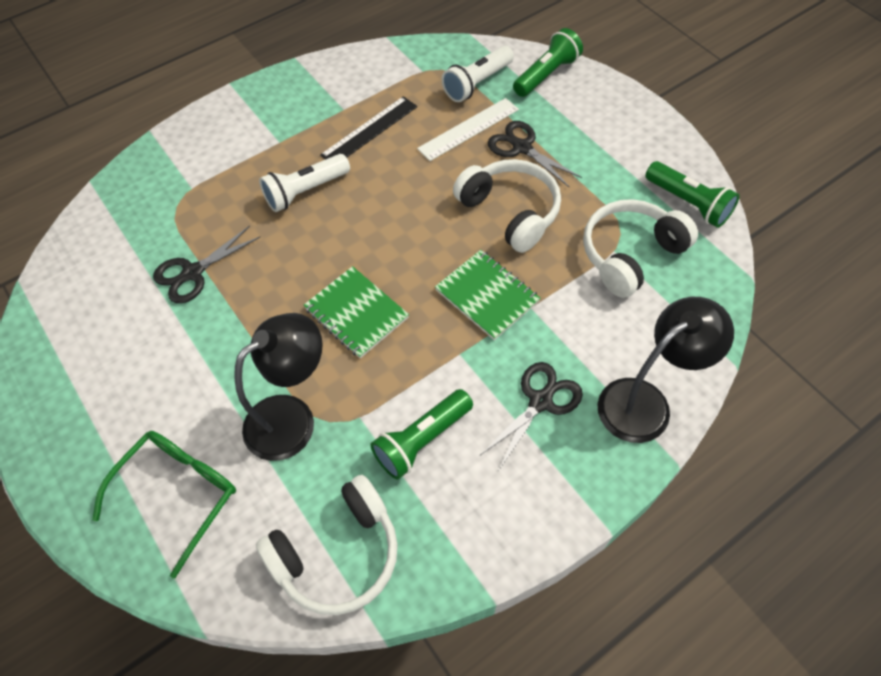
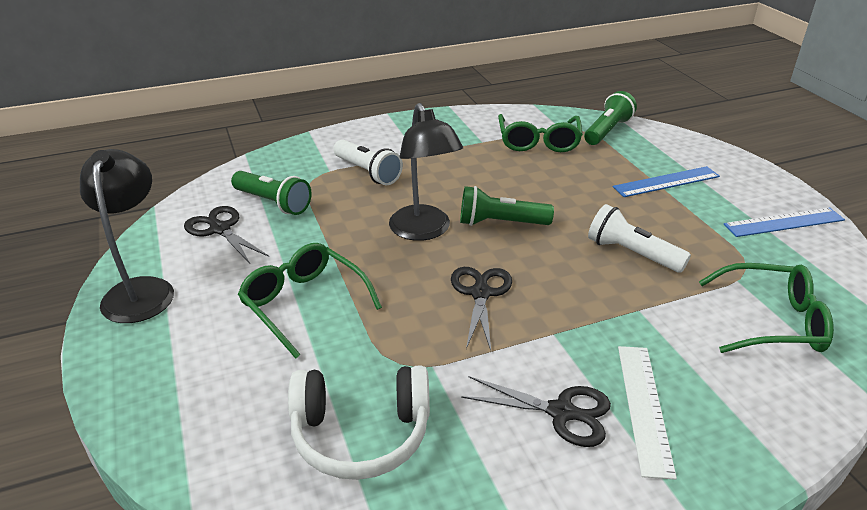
black ruler: [320,96,417,160] = 1 -> none = 0
blue ruler: none = 0 -> [613,166,720,197] [724,208,845,237] = 2
green glasses: [92,431,236,578] = 1 -> [238,243,382,359] [498,114,583,152] [699,263,834,353] = 3
green notebook: [304,266,409,358] [435,250,540,340] = 2 -> none = 0
white headphones: [256,475,398,615] [453,159,561,253] [583,199,698,298] = 3 -> [288,366,430,480] = 1

